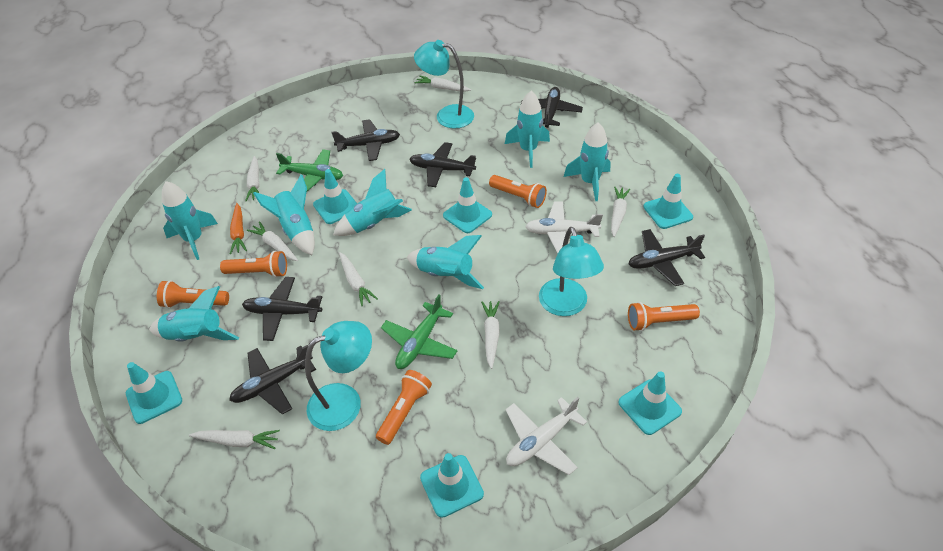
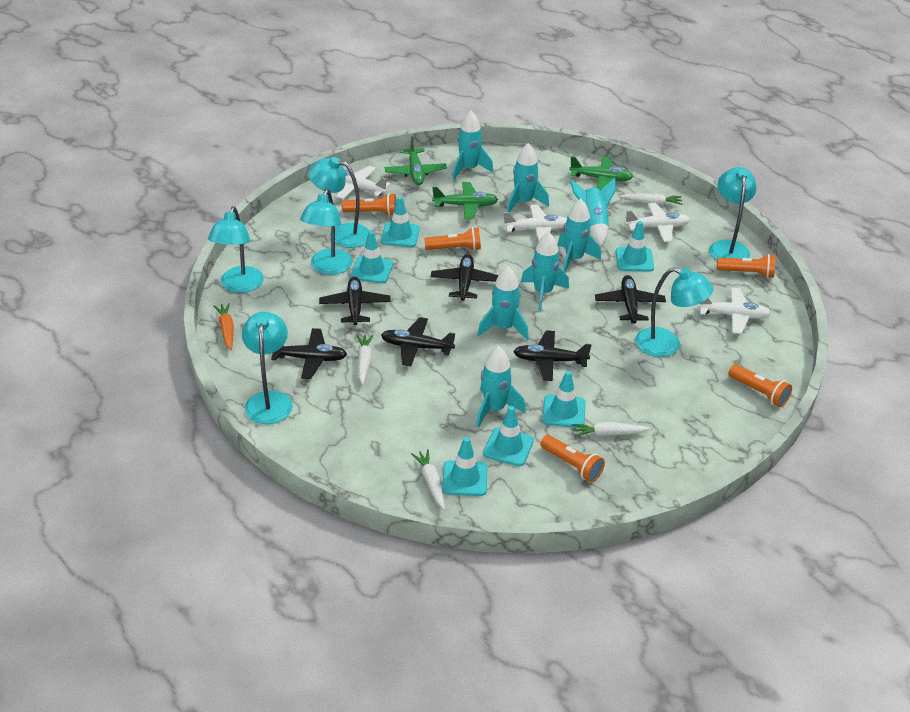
green plane: [276,149,343,191] [381,295,458,369] = 2 -> [385,137,447,185] [432,182,498,220] [569,156,633,190] = 3
turquoise lamp: [305,321,372,431] [414,40,474,129] [539,227,604,316] = 3 -> [208,206,264,293] [242,312,293,424] [300,189,353,275] [308,157,369,248] [635,267,713,357] [709,167,757,261] = 6
white carrot: [189,430,280,449] [245,156,259,201] [247,221,298,261] [339,252,378,306] [415,75,471,92] [481,301,500,369] [611,187,630,237] = 7 -> [357,334,373,385] [411,449,445,510] [572,422,651,437] [619,194,683,205] = 4
white plane: [505,397,587,475] [525,201,603,254] = 2 -> [336,166,391,199] [503,205,567,241] [625,203,690,242] [697,288,771,334] = 4

